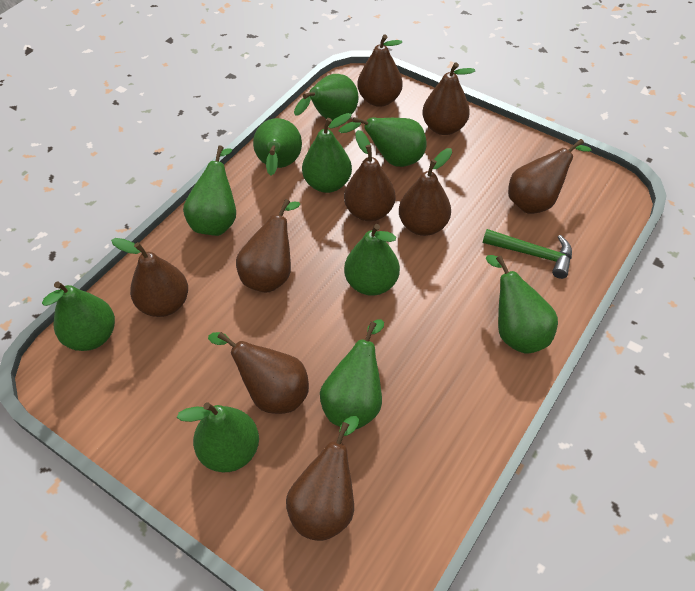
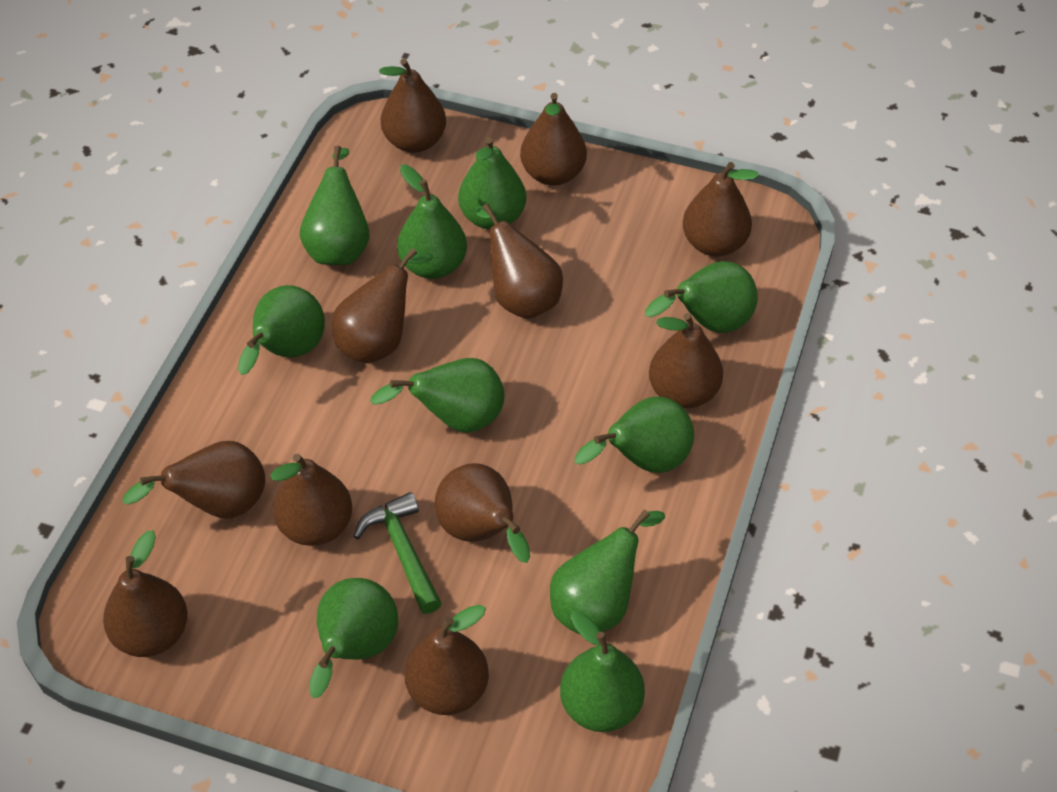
brown pear: [111,238,188,317] [208,332,309,414] [236,199,300,293] [286,416,359,541] [344,130,395,221] [357,34,403,107] [399,148,452,236] [422,62,475,135] [508,139,591,214] = 9 -> [103,530,188,657] [122,441,265,518] [270,454,352,546] [332,248,433,363] [379,58,446,153] [405,605,489,715] [435,463,530,563] [474,203,563,319] [520,93,587,186] [649,313,723,408] [683,162,759,257] = 11

